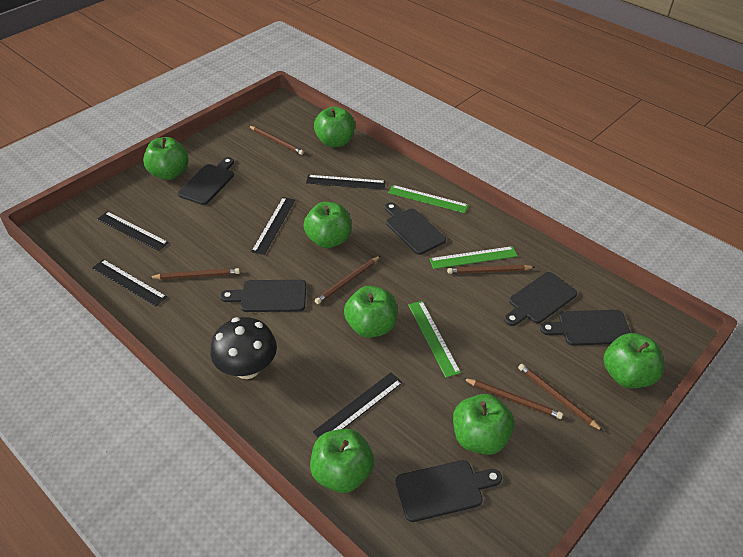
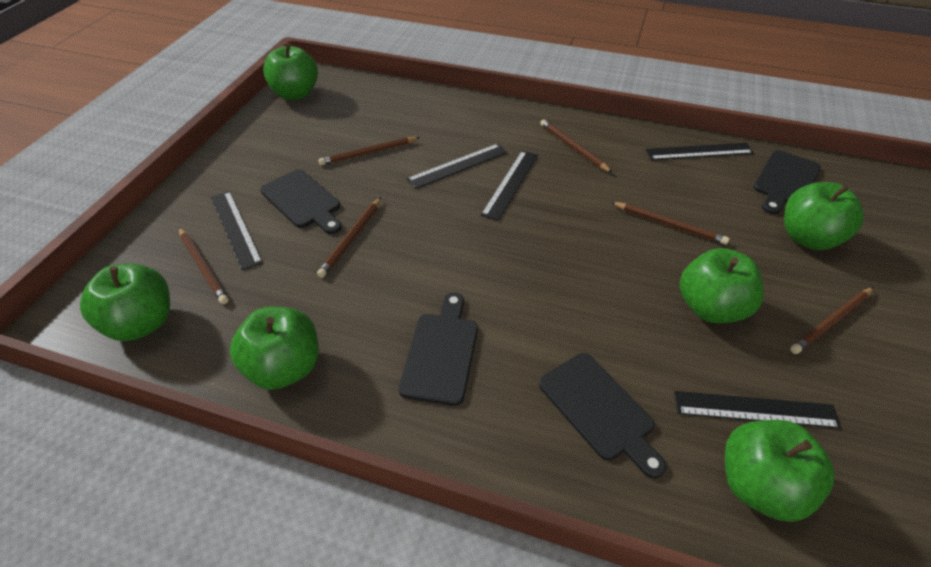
black cutting board: [178,157,234,205] [220,280,306,312] [385,202,446,255] [396,460,502,522] [504,272,577,326] [540,310,630,346] = 6 -> [260,169,342,234] [398,293,478,406] [539,353,666,479] [753,150,821,214] = 4
black mushroom: [210,317,277,379] = 1 -> none = 0
green apple: [143,137,188,180] [304,202,351,248] [310,429,374,493] [314,106,355,147] [344,286,397,338] [453,394,514,455] [604,333,664,388] = 7 -> [80,264,170,341] [230,307,318,390] [263,43,318,100] [680,248,764,323] [725,420,834,522] [784,182,864,250] = 6
green ruler: [388,185,468,213] [408,301,461,378] [430,246,517,269] = 3 -> none = 0

